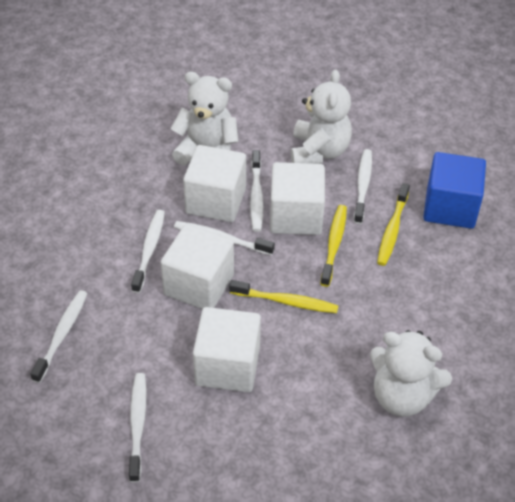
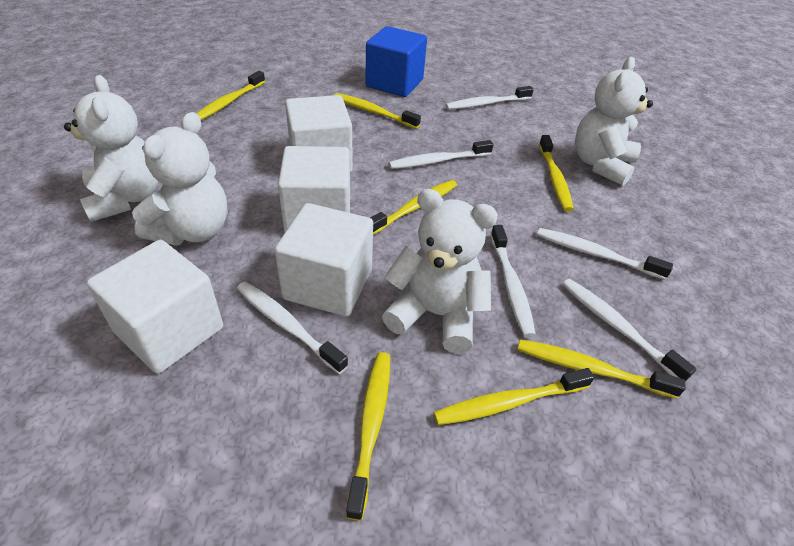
white teddy bear: [170,72,239,166] [291,70,352,164] [370,330,452,417] = 3 -> [64,75,158,222] [132,112,228,246] [382,189,498,353] [575,57,653,186] = 4
yellow toothbrush: [229,280,338,313] [320,205,347,287] [377,183,410,266] = 3 -> [196,71,265,120] [335,93,421,129] [346,352,390,521] [370,180,457,235] [433,368,594,425] [517,339,685,399] [539,135,574,212] = 7

